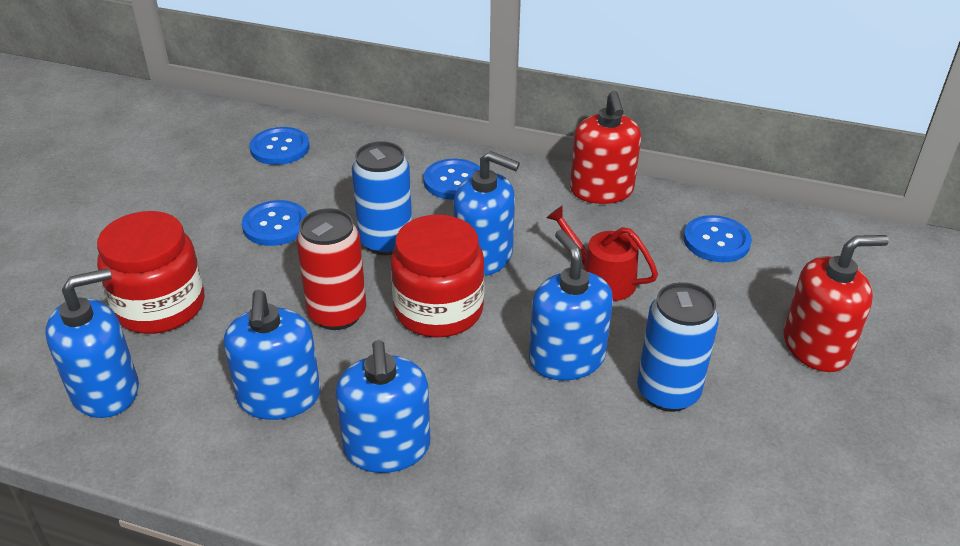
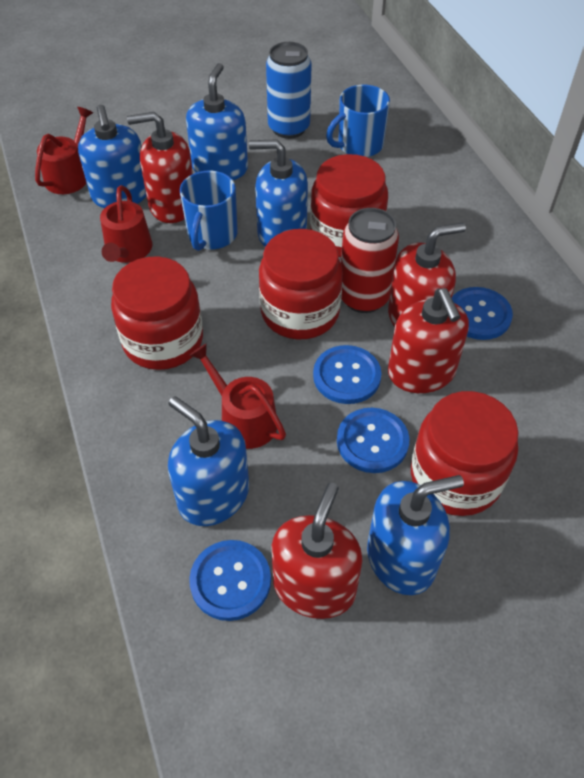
blue can: [352,141,412,255] [637,282,719,412] = 2 -> [266,42,312,139] = 1
blue mug: none = 0 -> [180,170,238,251] [326,85,390,157] = 2
red jar: [97,211,204,334] [391,215,485,338] = 2 -> [111,256,203,370] [259,229,343,339] [310,154,388,257] [411,391,519,516] = 4
red soap dispenser: [570,91,641,204] [784,235,889,372] = 2 -> [127,112,193,223] [271,482,363,619] [388,223,466,327] [388,288,469,393] = 4
red watering can: [546,206,658,301] = 1 -> [35,107,93,194] [100,185,152,263] [189,344,286,449] = 3

